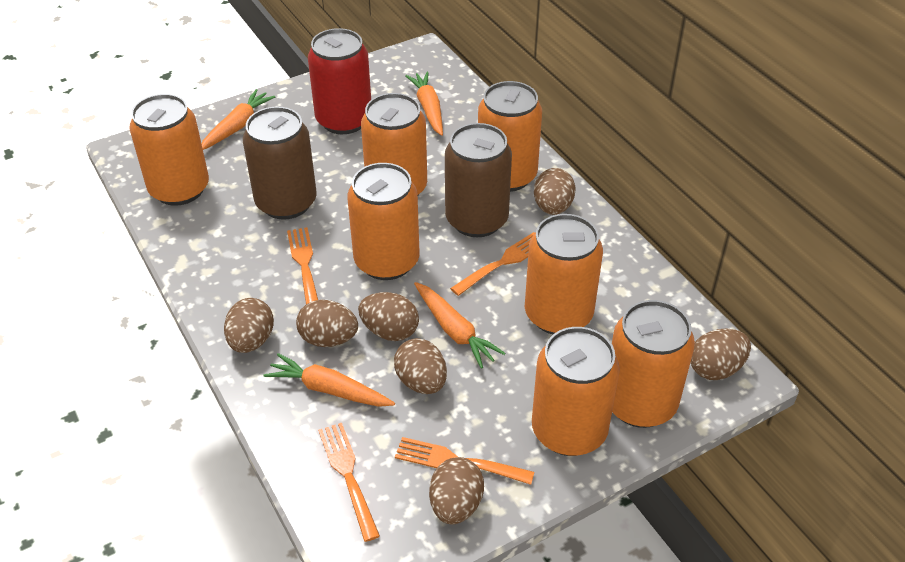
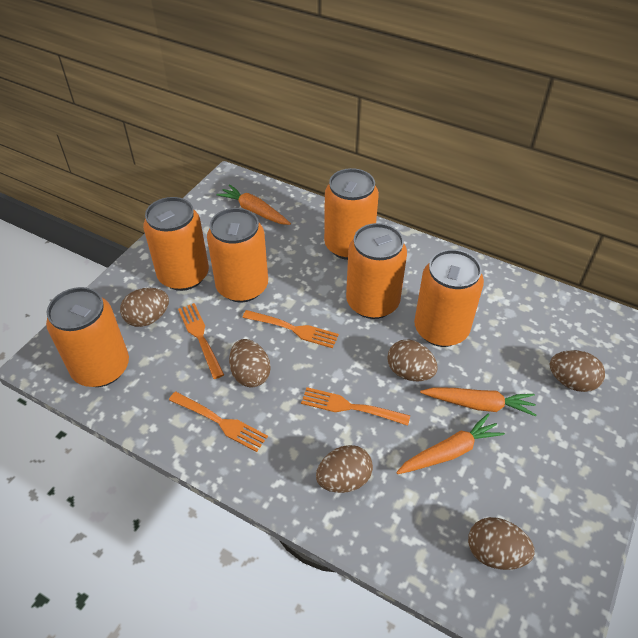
brown can: [243,107,317,220] [445,123,512,237] = 2 -> none = 0
brown egg: [224,298,274,353] [296,300,358,347] [358,292,419,341] [394,338,447,394] [429,457,484,525] [534,168,576,215] [691,328,751,380] = 7 -> [120,288,169,327] [229,339,271,388] [316,445,373,493] [387,339,437,382] [468,517,535,570] [550,350,605,392] = 6
orange can: [129,94,209,206] [347,163,420,280] [361,93,427,195] [478,81,542,192] [525,214,603,334] [532,327,620,456] [612,300,695,428] = 7 -> [46,287,129,387] [143,197,209,291] [207,208,268,302] [324,168,379,260] [346,223,407,319] [414,249,484,347] = 6
orange carrot: [201,89,275,150] [263,353,395,407] [405,71,443,136] [414,282,505,369] = 4 -> [216,184,291,225] [396,413,505,474] [420,387,536,417] = 3
red can: [308,28,371,134] = 1 -> none = 0

